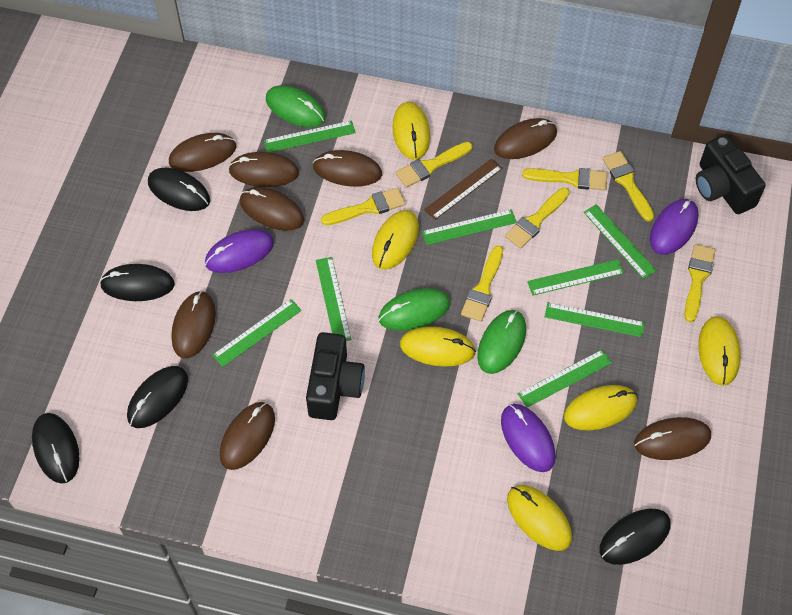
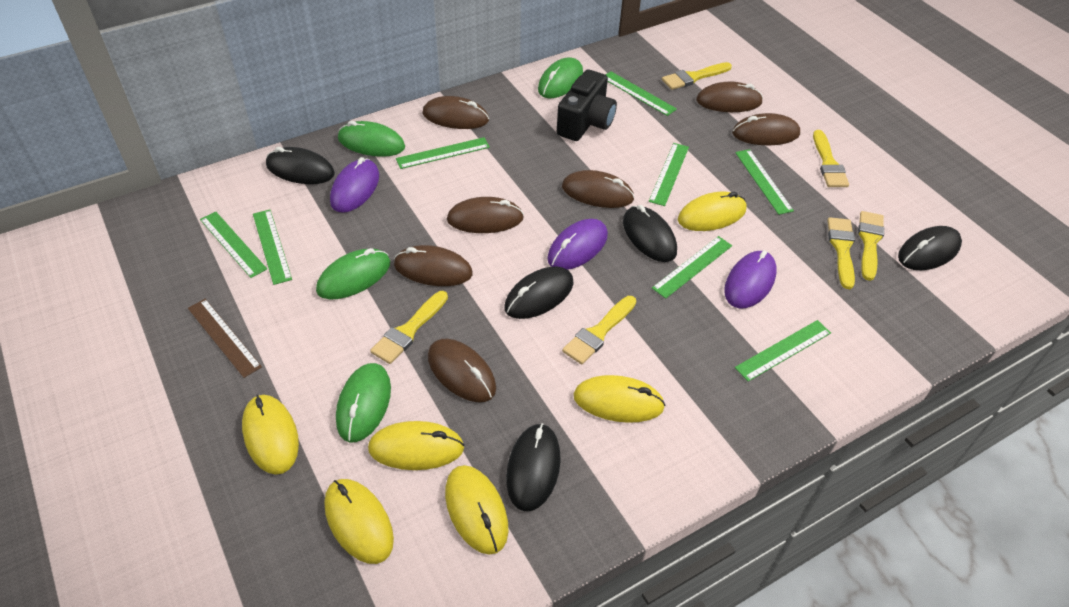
black camera: [306,332,365,420] [696,135,765,214] = 2 -> [557,69,617,141] = 1
brown mouse: [169,133,236,172] [171,291,216,358] [220,402,275,470] [229,152,299,187] [240,187,304,231] [313,150,382,187] [494,118,557,159] [634,417,711,460] = 8 -> [394,245,473,286] [422,96,489,129] [428,339,496,402] [447,197,524,233] [562,170,635,208] [696,82,763,112] [732,113,800,145] = 7
green mouse: [266,85,326,127] [379,288,450,331] [477,310,526,374] = 3 -> [316,248,390,300] [336,363,391,443] [338,121,405,157] [538,57,583,98] = 4
yellow brush: [321,187,405,225] [396,142,473,188] [461,246,503,322] [505,188,570,249] [522,168,607,190] [603,151,654,221] [684,244,715,322] = 7 -> [370,291,448,364] [562,296,636,365] [662,62,732,90] [813,130,849,187] [827,217,855,289] [858,211,884,281] = 6

